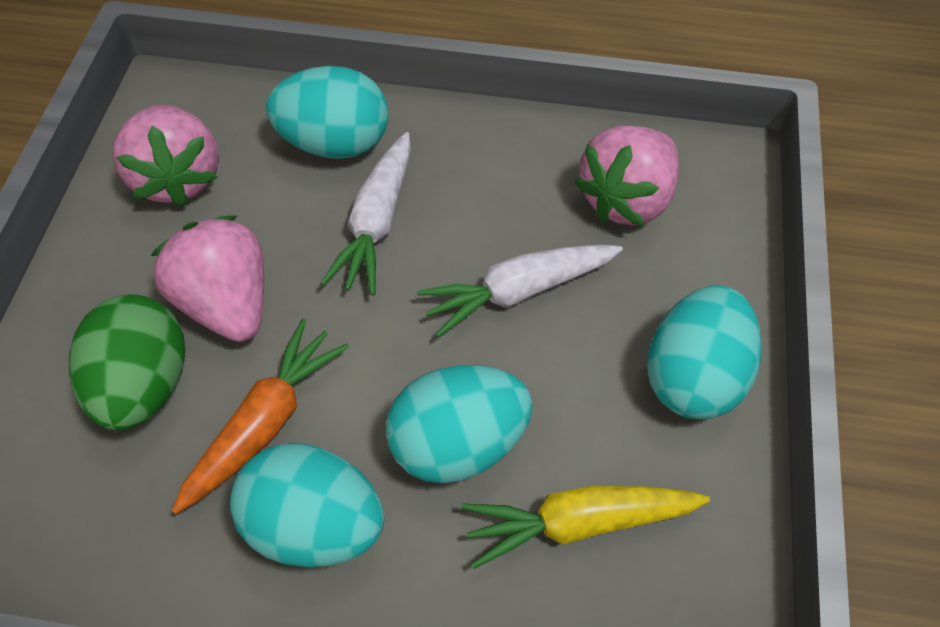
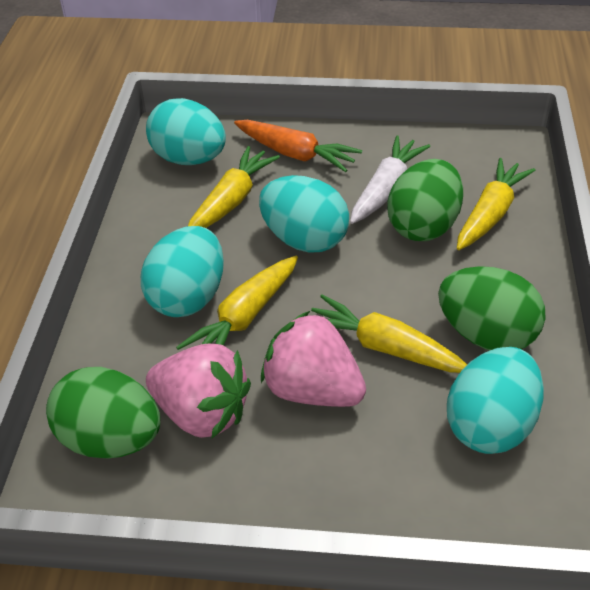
green egg: [69,294,185,430] = 1 -> [46,367,160,459] [387,159,463,241] [438,266,546,350] = 3
pink strawberry: [113,104,219,207] [151,215,264,342] [574,126,679,226] = 3 -> [146,344,251,438] [261,311,366,407] = 2
white carrot: [321,132,411,295] [417,244,623,337] = 2 -> [350,136,430,224] = 1
yellow carrot: [461,486,710,569] = 1 -> [176,256,298,350] [188,146,280,228] [311,294,467,373] [457,158,536,250] = 4

